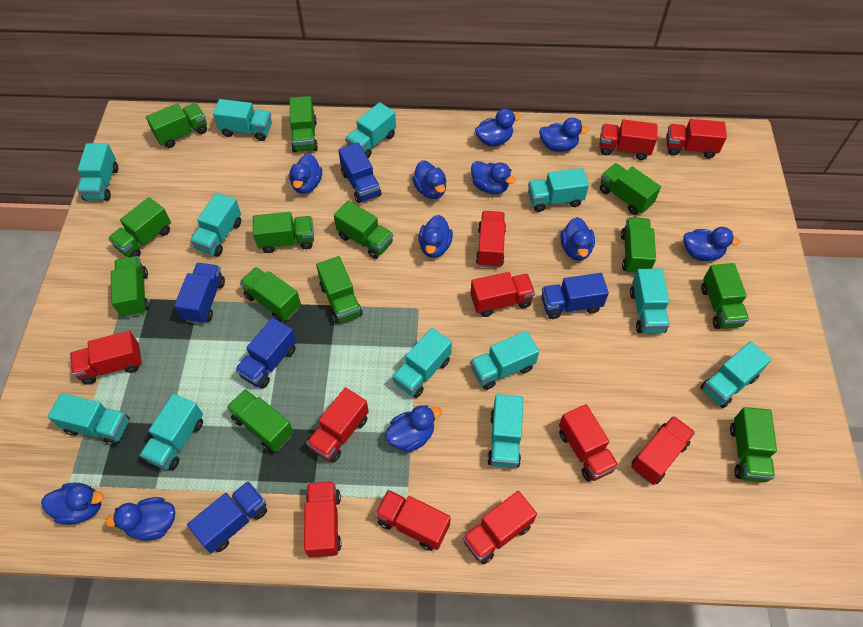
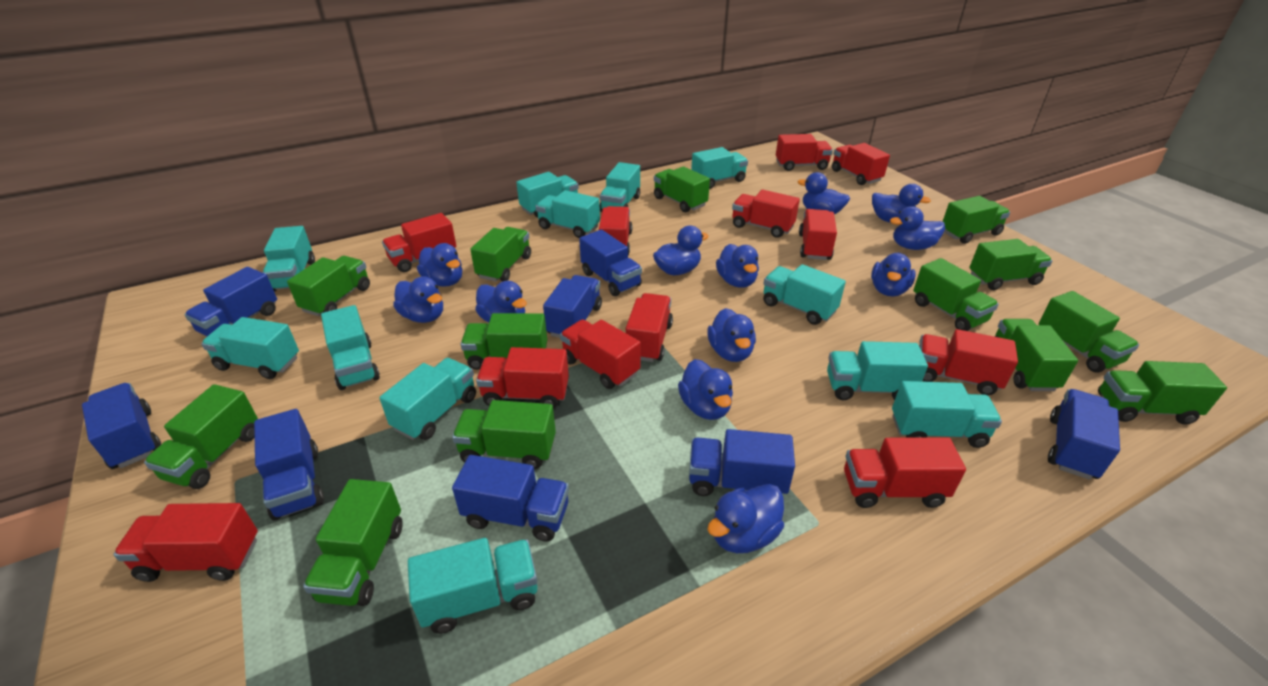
blue duck: [41,483,104,525] [105,497,175,541] [289,154,322,194] [385,405,442,452] [412,160,447,199] [418,215,453,258] [471,161,516,194] [475,108,521,146] [539,118,589,152] [561,217,595,261] [683,227,741,261] = 11 -> [393,276,443,323] [417,243,462,287] [475,281,527,322] [653,226,709,275] [678,359,733,420] [707,308,756,362] [707,484,784,553] [716,244,759,288] [798,172,850,214] [871,253,916,296] [872,184,931,223] [890,206,945,250] = 12
blue truck: [174,263,225,324] [187,481,267,553] [235,318,296,389] [338,143,381,203] [542,273,609,319] = 5 -> [82,383,161,469] [184,267,277,336] [254,409,324,520] [452,455,569,542] [543,275,602,338] [579,229,642,296] [689,429,795,496] [1048,389,1120,480] = 8
red truck: [70,331,142,384] [304,481,341,558] [306,387,369,463] [375,490,451,551] [462,491,537,564] [470,272,535,317] [476,211,506,268] [559,404,619,482] [599,120,658,160] [631,416,695,485] [666,119,727,159] = 11 -> [113,503,258,582] [382,213,456,272] [476,347,569,408] [560,319,641,389] [599,206,632,255] [626,293,673,362] [732,190,800,238] [776,134,833,171] [799,209,837,260] [832,143,890,185] [844,437,966,508] [919,329,1018,395] = 12

